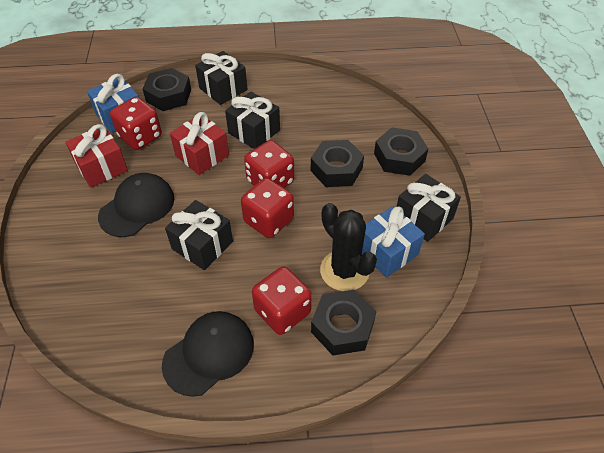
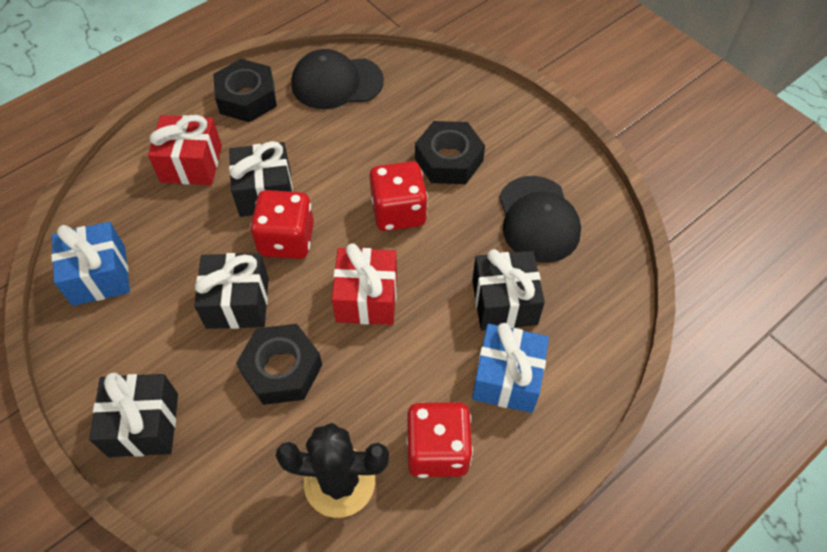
black nut: [143,68,191,111] [311,140,364,187] [311,290,376,355] [374,127,429,176] = 4 -> [213,59,277,122] [236,324,322,405] [415,121,485,184] = 3
red dice: [110,97,162,150] [241,178,294,238] [244,140,294,188] [252,266,312,335] = 4 -> [250,190,314,259] [370,161,428,231] [406,402,473,478] = 3

